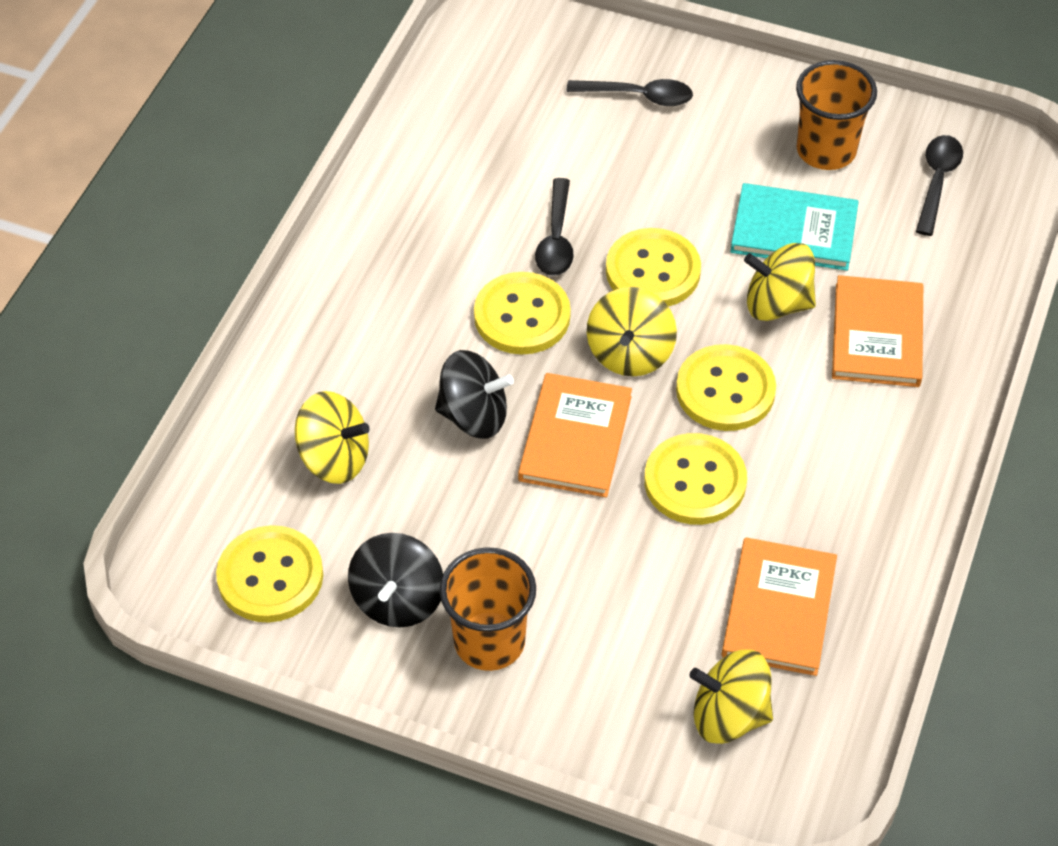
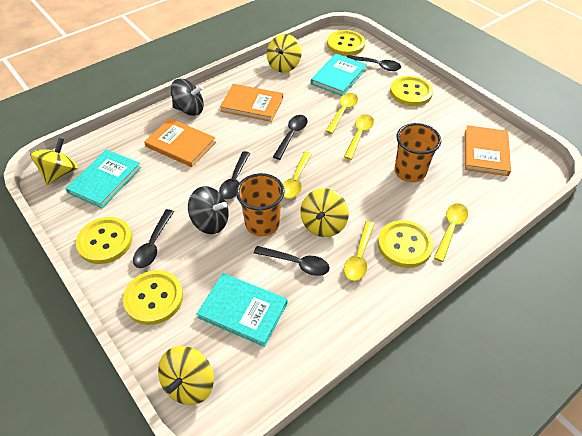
black spoon: [535,178,574,276] [566,79,693,106] [916,135,963,236] = 3 -> [133,209,174,268] [219,151,250,199] [254,246,330,276] [273,115,308,160] [347,55,401,71] = 5
turquoise book: [730,183,859,271] = 1 -> [65,149,141,208] [197,273,287,347] [311,54,367,96] = 3
yellow spoon: none = 0 -> [283,151,312,199] [326,93,358,134] [344,114,374,160] [344,221,375,281] [434,203,468,262] = 5

